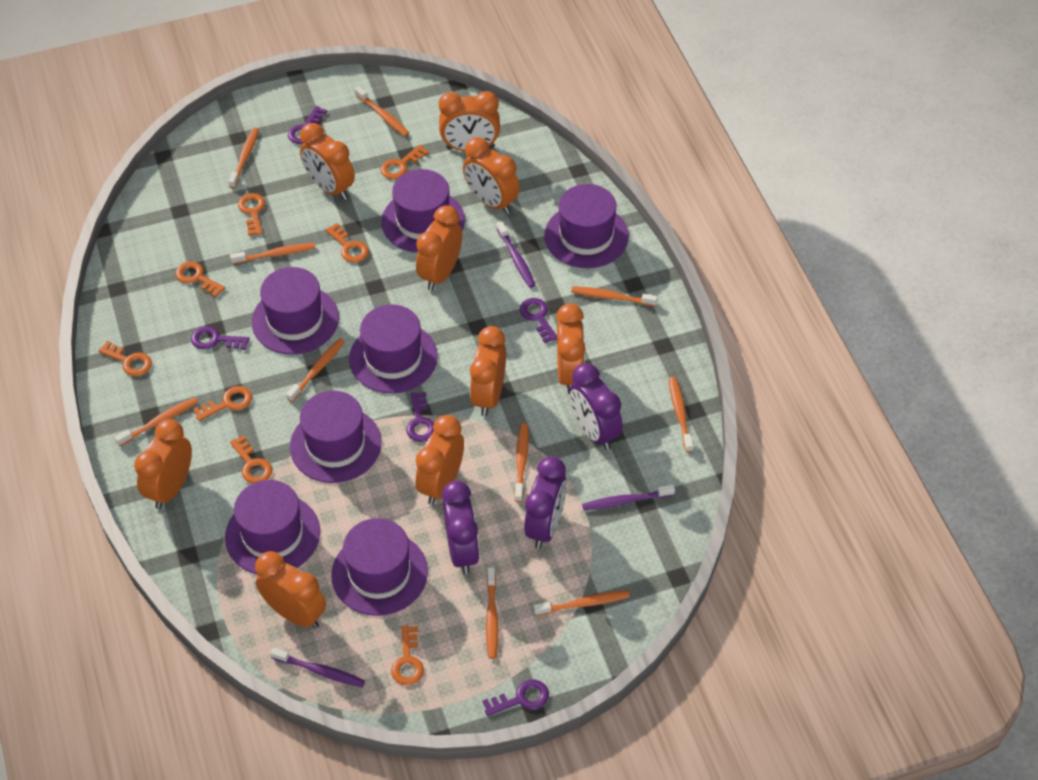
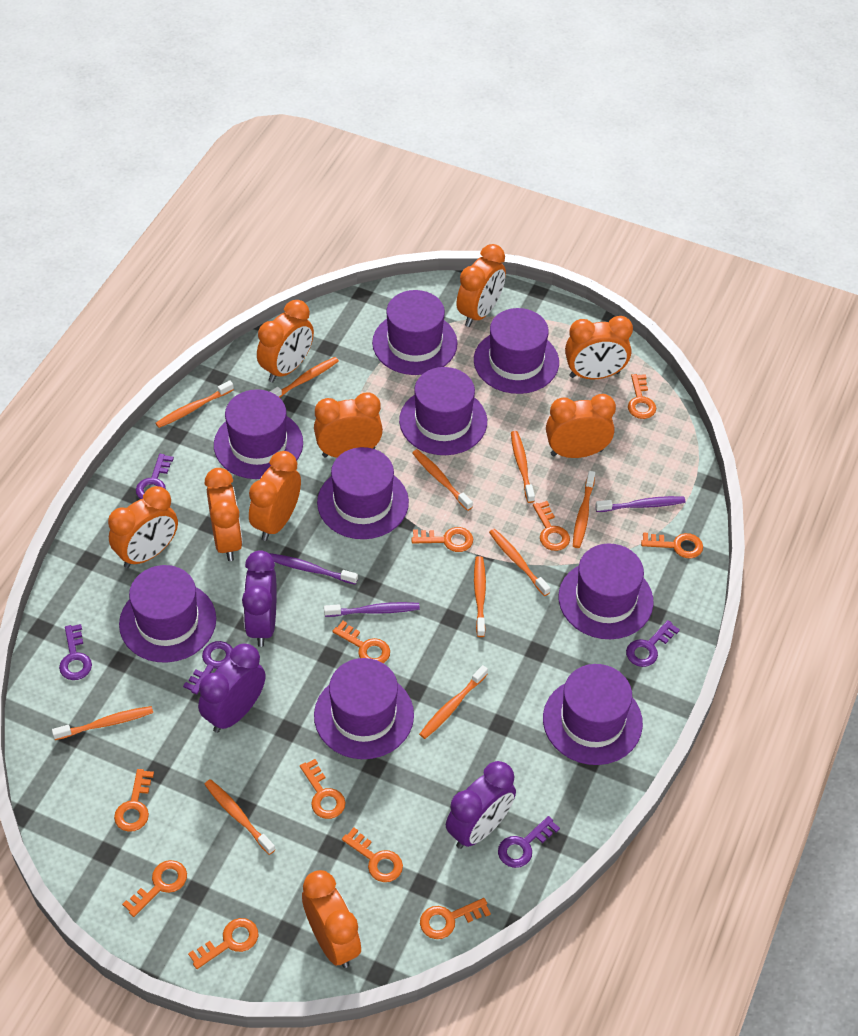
orange key: [98,341,152,376] [175,261,225,297] [193,386,252,421] [230,435,272,484] [238,193,265,236] [326,223,369,263] [381,145,429,179] [391,626,424,685] = 8 -> [114,769,154,832] [122,860,187,917] [188,918,259,969] [300,759,345,819] [333,621,390,663] [342,828,403,882] [411,527,473,552] [420,898,491,939] [533,501,570,551] [628,374,656,419] [641,533,703,558] = 11
purple hat: [225,480,320,574] [252,267,339,355] [290,391,382,483] [331,518,428,616] [349,304,438,394] [381,169,465,253] [544,184,629,268] = 7 -> [119,565,216,662] [214,389,303,479] [314,658,414,759] [317,447,409,539] [372,290,458,375] [399,367,487,455] [474,308,559,394] [543,664,643,765] [559,543,653,639] = 9

